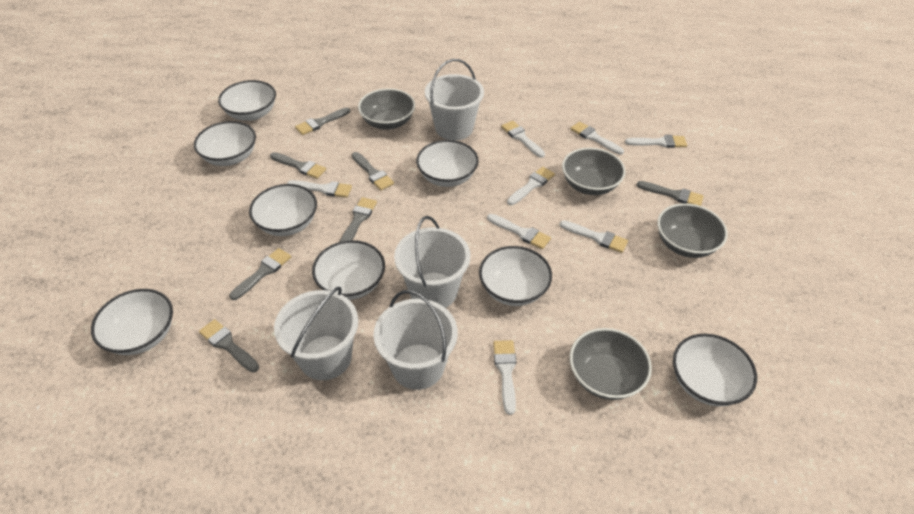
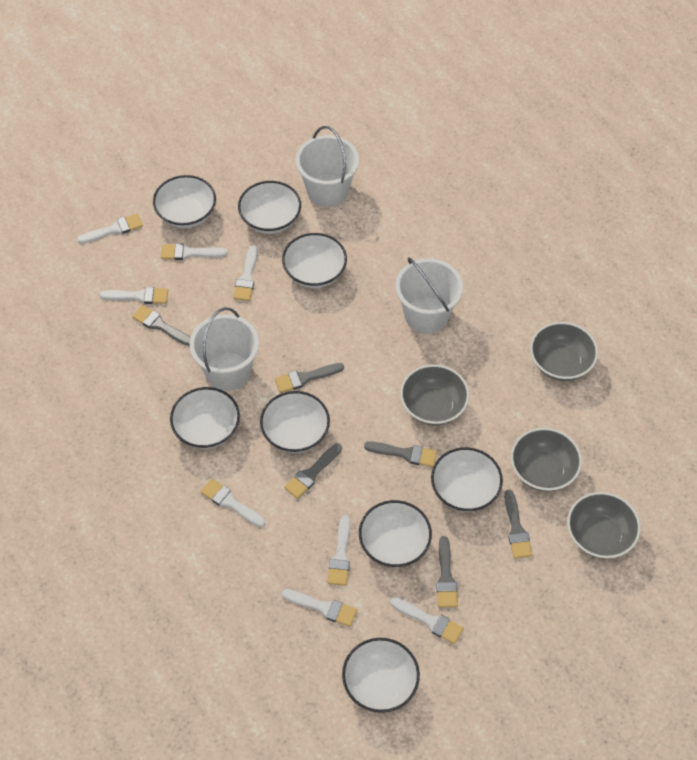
grey brush: [199,319,259,373] [229,248,291,300] [270,152,326,179] [295,107,350,135] [340,197,377,242] [352,152,394,190] [637,181,704,206] = 7 -> [132,305,191,346] [275,363,344,393] [284,444,342,499] [364,441,437,467] [436,536,458,608] [504,489,533,559] = 6
white bucket: [274,287,358,380] [374,290,458,390] [394,216,470,308] [425,59,484,140] = 4 -> [190,307,259,391] [295,126,359,207] [395,258,463,334] = 3

